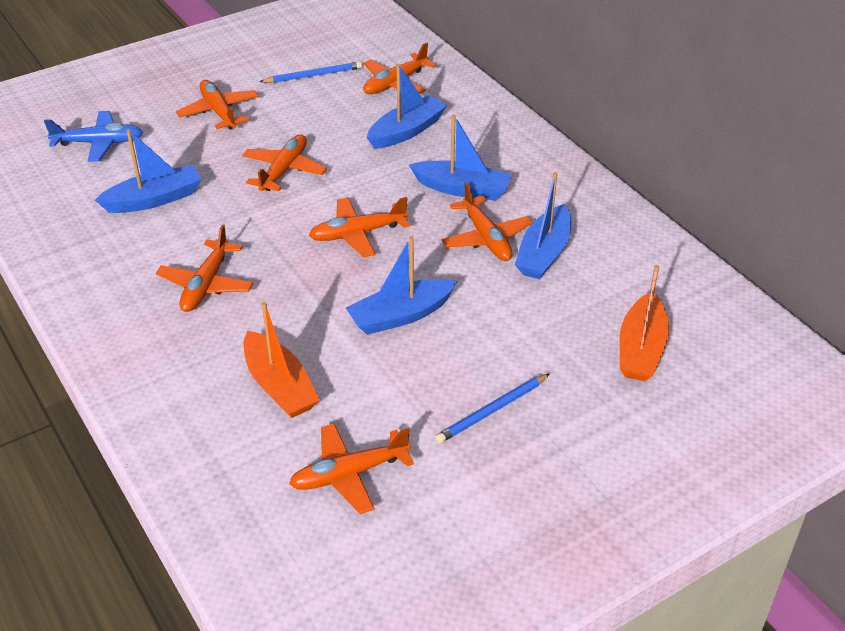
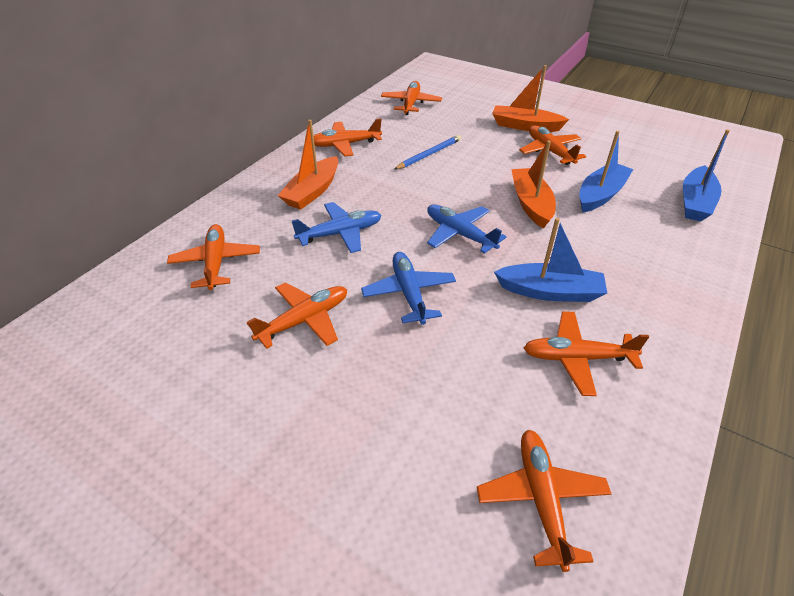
blue boat: [95,129,202,213] [346,236,457,335] [367,64,447,149] [409,114,512,201] [515,172,572,279] = 5 -> [494,218,607,302] [579,131,633,213] [683,129,730,222] = 3
blue pencil: [259,61,362,83] [435,373,550,443] = 2 -> [394,135,461,170] = 1
blue plane: [44,111,143,162] = 1 -> [292,202,382,253] [361,252,456,325] [427,204,506,254] = 3
orange boat: [244,302,320,418] [620,265,669,381] = 2 -> [278,120,338,210] [492,65,569,132] [511,141,556,229] = 3

